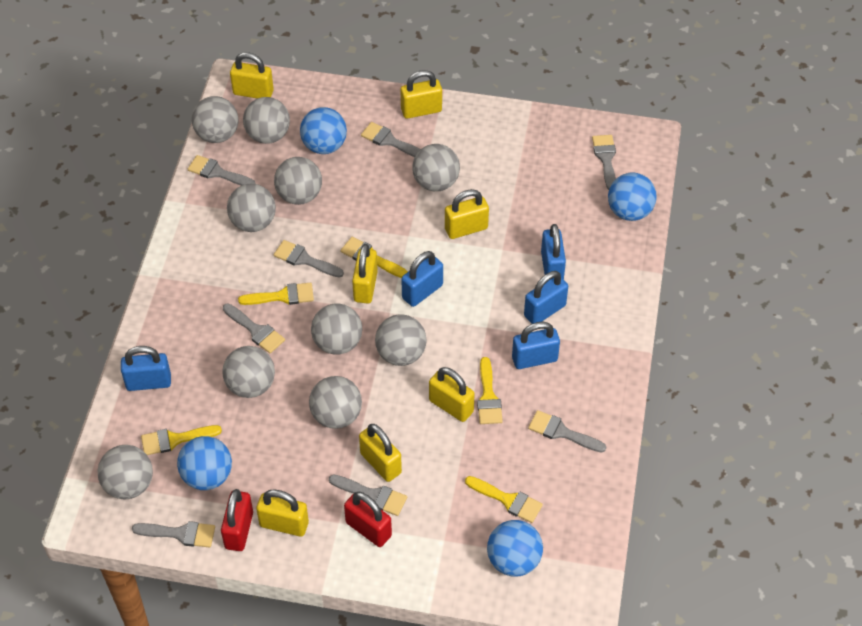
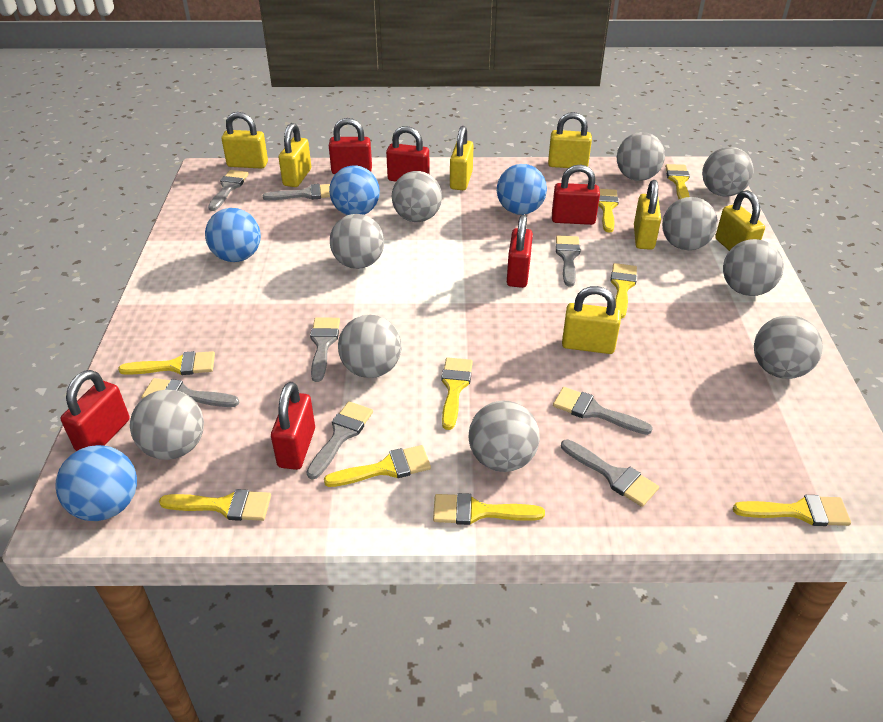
blue padlock: [121,346,171,391] [401,251,443,307] [512,322,560,369] [524,271,568,324] [541,224,566,279] = 5 -> none = 0
red padlock: [221,489,253,551] [344,492,392,547] = 2 -> [61,370,130,451] [271,382,315,470] [329,118,372,174] [386,126,430,182] [507,215,533,288] [552,164,600,225] = 6
yellow brush: [141,425,222,455] [238,283,314,305] [340,237,408,278] [465,476,543,523] [477,357,503,424] = 5 -> [118,351,215,375] [159,489,271,521] [324,445,431,487] [433,493,545,525] [441,357,473,430] [598,189,619,232] [610,263,637,319] [665,164,690,199] [733,495,851,526] = 9

